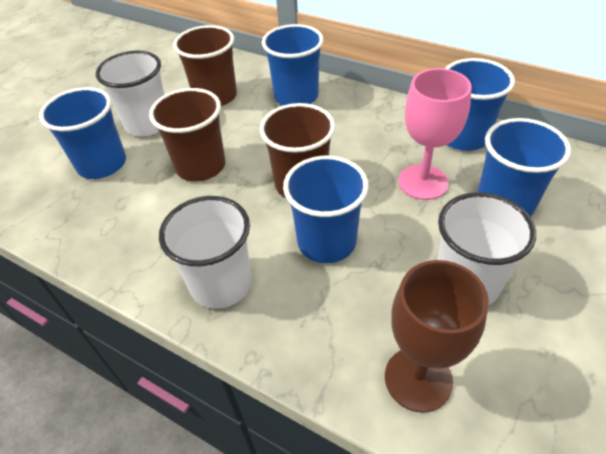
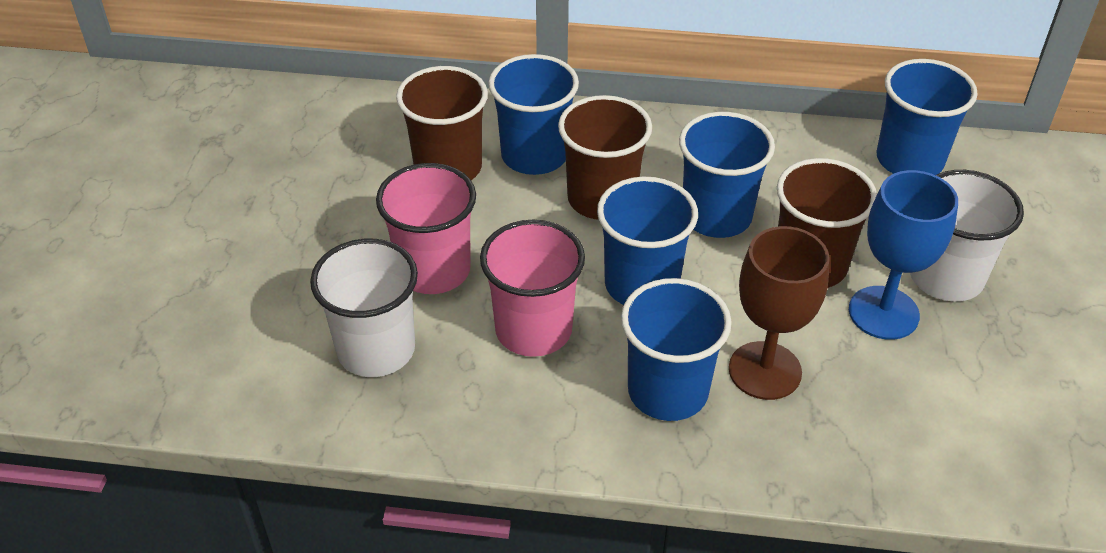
blue goblet: none = 0 -> [849,170,958,340] = 1
pink cup: none = 0 -> [376,163,476,294] [480,220,585,357] = 2
pink goblet: [398,68,472,200] = 1 -> none = 0
white cup: [96,50,165,136] [159,196,252,309] [437,192,536,305] = 3 -> [310,239,418,377] [910,170,1024,302] = 2

